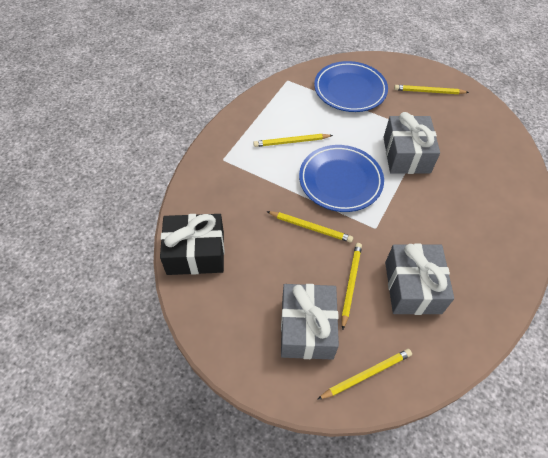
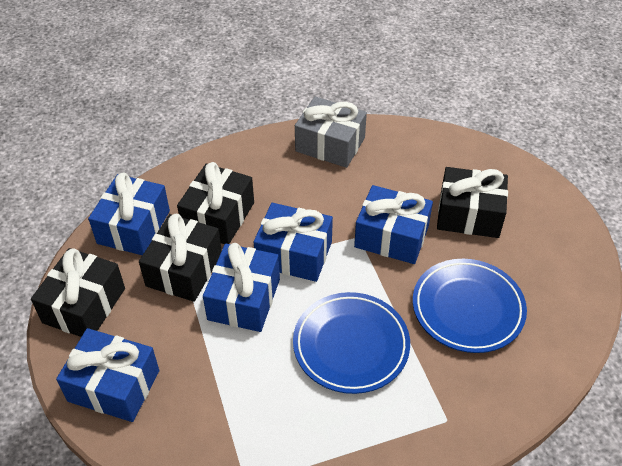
black gift: [160,214,224,275] = 1 -> [31,248,125,337] [139,214,222,302] [177,162,254,244] [437,167,508,238] = 4
blue gift: none = 0 -> [56,328,159,422] [88,172,170,255] [203,243,280,332] [254,203,333,282] [354,185,433,264] = 5
grey gift: [281,284,339,360] [383,112,440,174] [385,244,454,315] = 3 -> [295,97,367,168] = 1
yellow pencil: [253,134,333,147] [266,211,353,243] [317,349,412,400] [341,243,362,330] [394,85,469,94] = 5 -> none = 0

